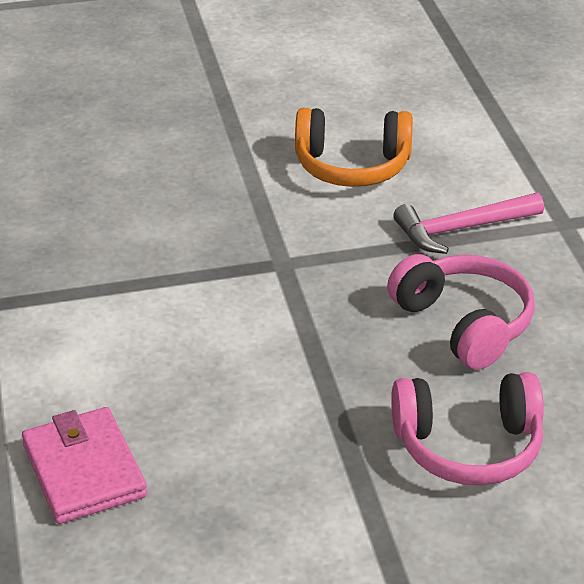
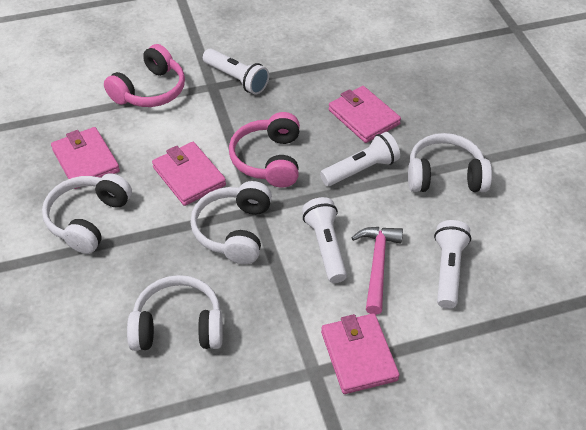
orange headphones: [295,108,413,187] = 1 -> none = 0
pink wallet: [22,407,147,524] = 1 -> [51,127,120,189] [152,142,226,206] [321,313,400,394] [328,86,401,143] = 4
white flashlight: none = 0 -> [203,48,269,94] [302,197,347,283] [320,132,400,186] [434,220,471,309] = 4
white headphones: none = 0 -> [42,173,132,254] [127,275,223,351] [191,181,272,264] [408,133,492,192] = 4

